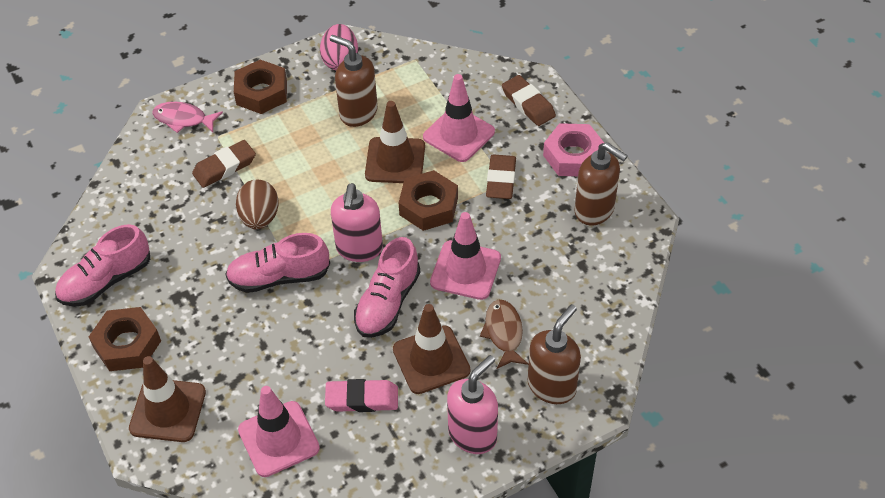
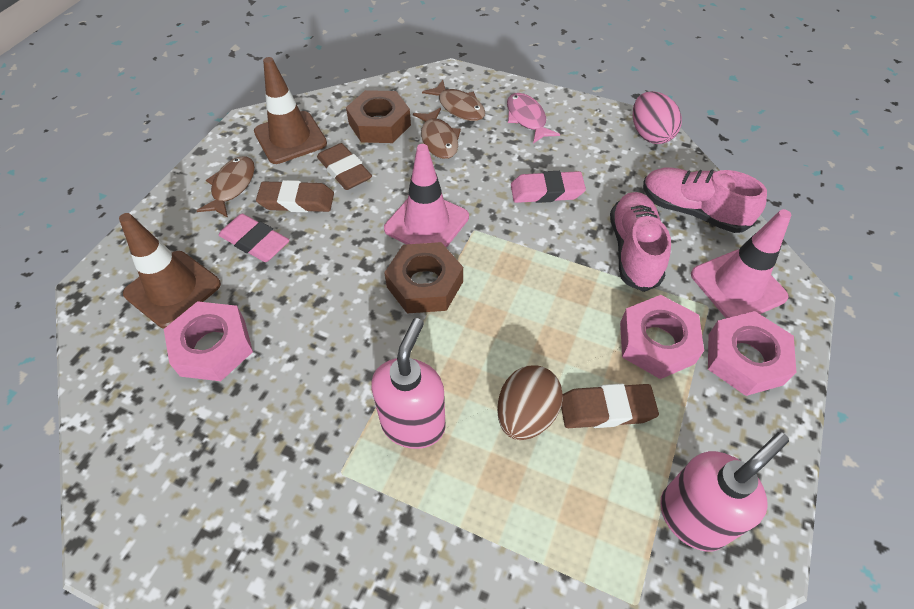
brown fish: [480,300,529,369] = 1 -> [196,156,255,218] [413,108,461,159] [422,80,485,121] = 3
brown nut: [89,307,161,371] [234,60,287,114] [399,170,458,231] = 3 -> [346,90,411,143] [384,242,463,313] = 2
brown soap dispenser: [330,35,378,127] [528,304,581,404] [575,142,628,225] = 3 -> none = 0
brown traffic cone: [129,356,206,442] [365,101,425,183] [393,304,470,394] = 3 -> [119,213,221,329] [254,57,327,164] = 2
pink eraser: [325,379,398,412] = 1 -> [218,214,290,262] [511,171,586,203] = 2
pink nut: [543,123,604,176] = 1 -> [164,301,253,381] [620,295,704,379] [708,311,797,396] = 3
pink shoe: [55,224,150,307] [225,233,330,293] [354,237,420,338] = 3 -> [610,192,671,292] [643,168,767,233] = 2
pink traffic cone: [238,386,320,477] [423,74,495,162] [430,212,501,300] = 3 -> [384,144,469,248] [691,209,791,318] = 2

